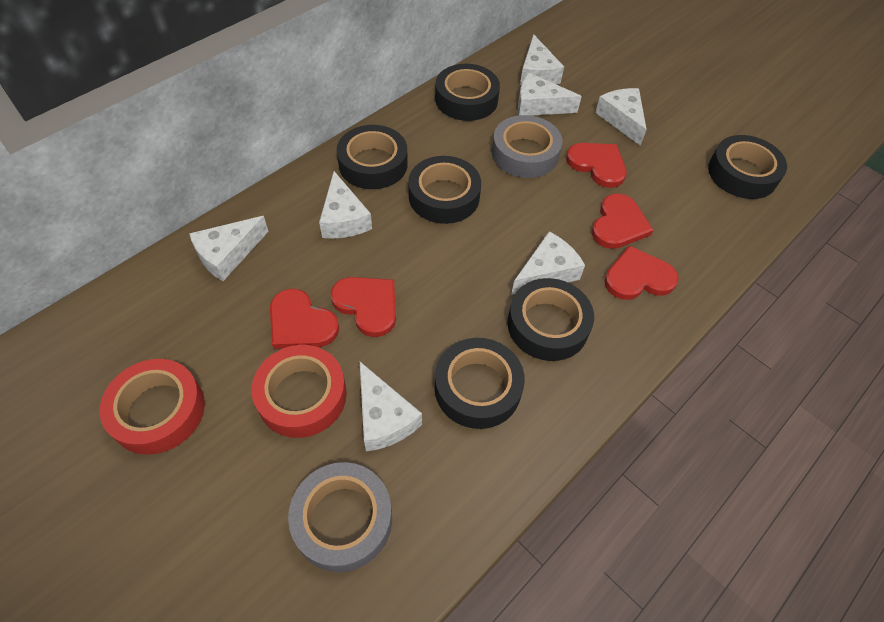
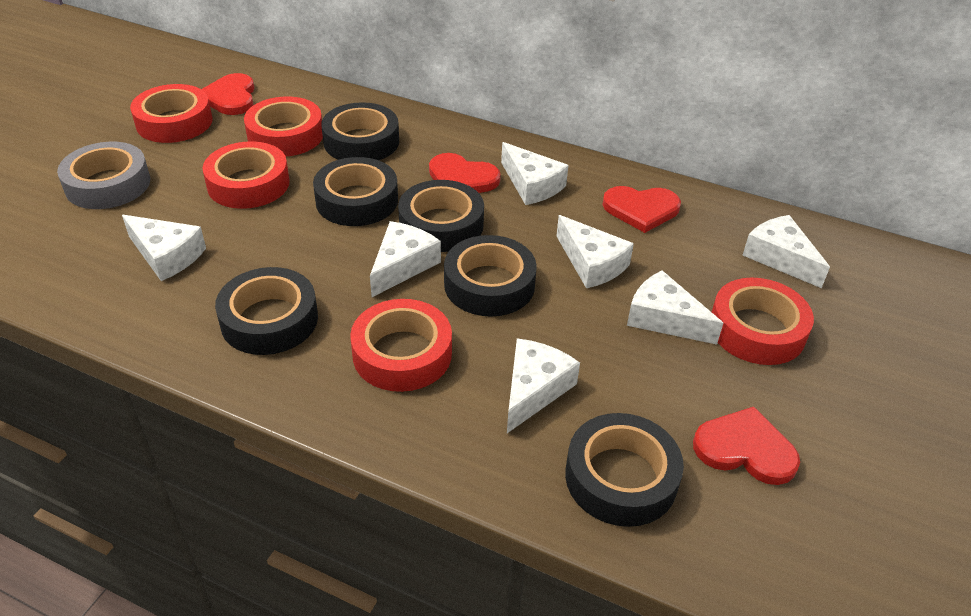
grey tape: [288,462,392,572] [492,115,562,178] = 2 -> [57,142,150,209] = 1
red heart: [270,289,339,349] [331,277,396,337] [566,143,627,188] [592,193,654,249] [604,245,679,300] = 5 -> [202,73,254,115] [429,153,501,193] [602,186,681,233] [693,407,800,485] = 4
red tape: [99,359,205,455] [251,345,347,438] = 2 -> [130,84,212,143] [203,141,290,209] [244,97,323,157] [350,299,452,392] [712,278,814,365] = 5

